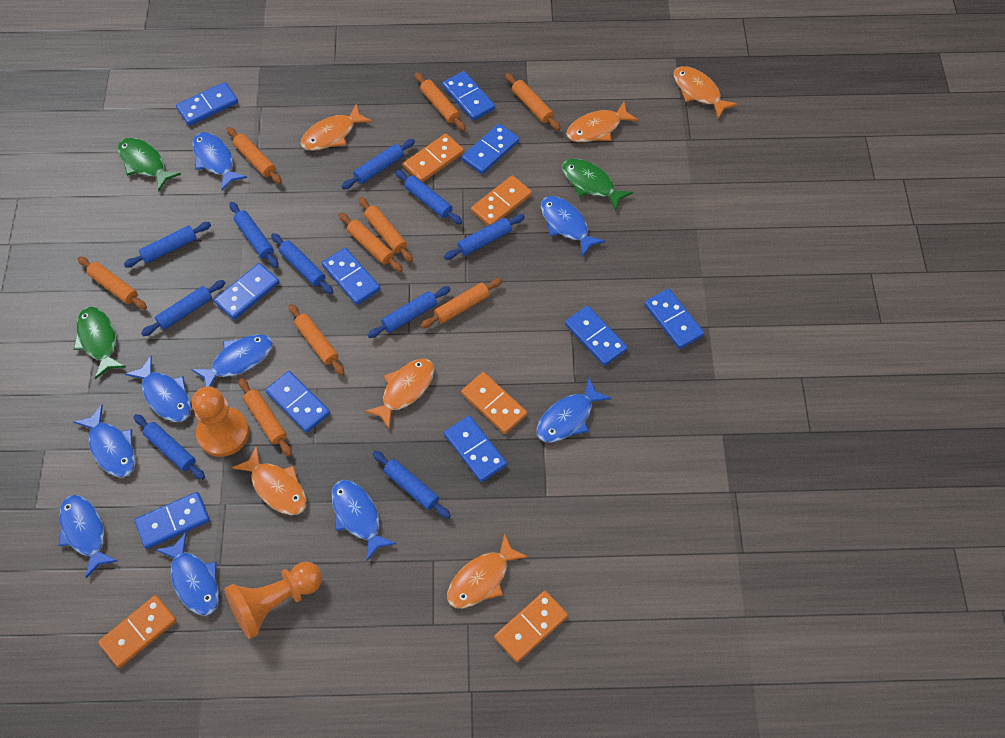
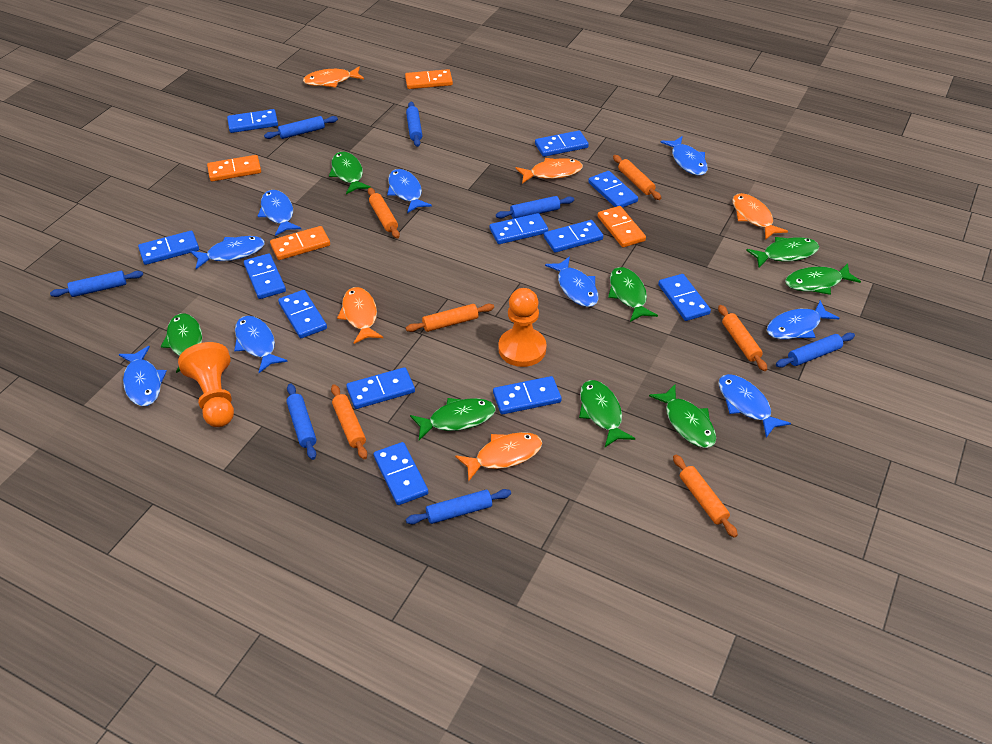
blue domino: [134,492,210,549] [176,82,238,126] [214,263,279,320] [266,371,330,433] [322,248,381,305] [442,71,495,121] [444,416,507,482] [462,124,519,174] [565,306,628,366] [644,288,704,349] = 10 -> [138,231,199,265] [227,109,278,133] [244,253,286,299] [278,290,327,338] [346,367,415,409] [374,442,428,505] [489,213,548,244] [493,376,562,414] [535,131,589,157] [544,220,603,253] [588,171,638,208] [658,274,711,321] = 12
blue rolling pin: [124,222,211,267] [134,414,205,480] [141,280,225,336] [229,202,279,268] [271,233,333,294] [342,139,415,189] [368,286,450,338] [372,451,451,519] [395,170,462,224] [444,214,525,260] = 10 -> [50,271,143,297] [264,116,338,139] [286,383,316,460] [406,102,422,147] [406,489,511,524] [496,196,574,219] [776,333,855,368] = 7
green fish: [74,307,126,379] [118,138,181,191] [562,159,633,212] = 3 -> [161,313,202,373] [329,152,371,194] [410,398,496,440] [579,380,635,447] [608,267,658,322] [649,385,716,448] [746,237,819,267] [785,263,861,295] = 8
orange domino: [98,595,177,668] [403,134,464,182] [461,372,527,434] [471,175,532,226] [494,591,568,663] = 5 -> [207,155,261,182] [270,226,330,260] [405,69,453,89] [598,206,646,247] = 4
orange fish: [232,446,307,515] [301,104,372,151] [364,358,434,429] [447,533,528,608] [566,102,639,142] [674,66,738,119] = 6 -> [303,66,364,87] [337,287,383,344] [455,432,542,481] [516,158,583,184] [732,193,788,240] = 5
orange rolling pin: [78,257,147,310] [227,127,282,184] [239,378,292,456] [289,304,344,375] [339,213,403,272] [359,197,413,262] [415,72,466,131] [420,278,503,328] [505,73,561,130] = 9 -> [331,384,367,459] [368,188,400,238] [406,304,494,332] [613,155,661,200] [673,455,738,538] [718,305,767,371] = 6

